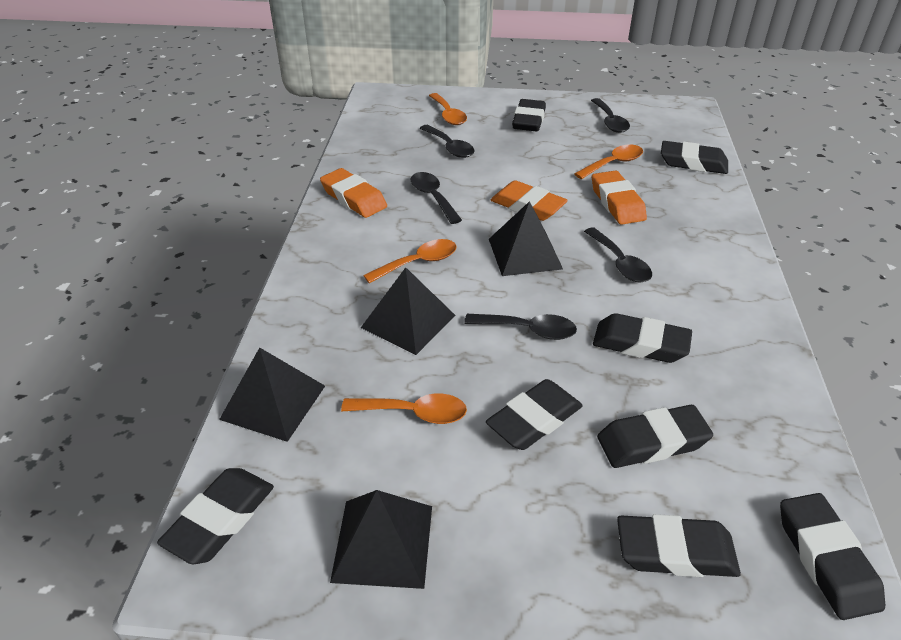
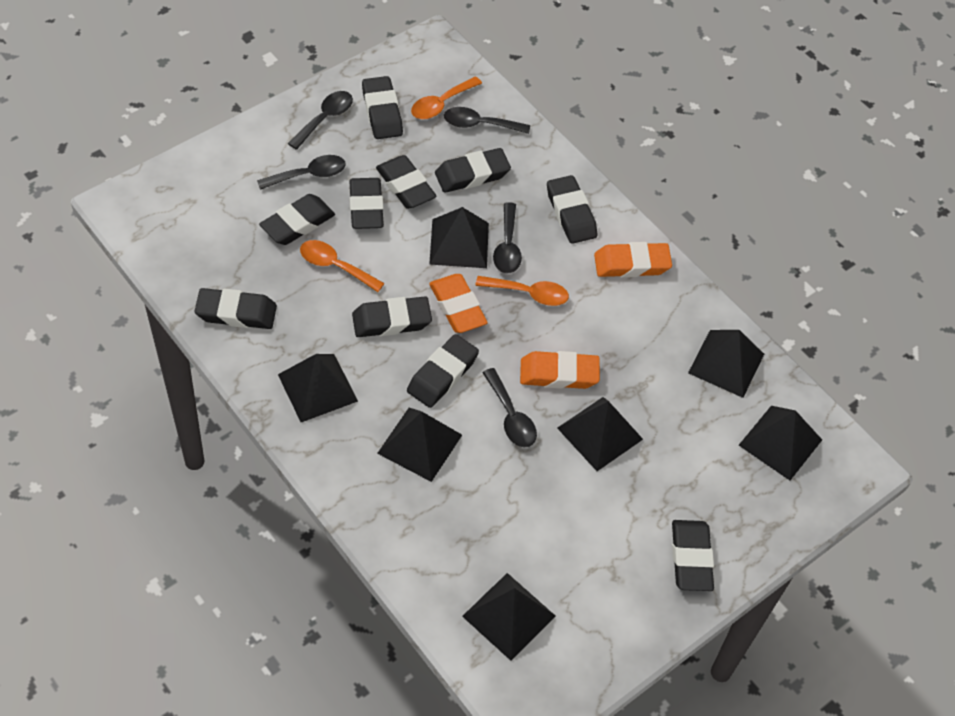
black eraser: [157,468,274,565] [486,379,583,450] [512,99,546,131] [593,313,692,363] [597,405,713,468] [617,514,741,577] [661,141,728,174] [780,493,885,620] = 8 -> [195,288,277,329] [259,194,335,245] [349,178,384,229] [352,296,432,337] [362,76,403,139] [376,155,436,209] [407,334,479,408] [435,148,511,193] [547,175,597,244] [672,520,714,591] = 10
black pyramid: [219,347,325,442] [330,490,432,589] [361,267,456,355] [489,201,563,276] = 4 -> [278,354,358,422] [377,408,462,482] [429,207,489,268] [462,573,556,661] [557,397,643,471] [688,330,764,398] [739,406,822,480] = 7
orange spoon: [341,393,467,424] [363,239,457,283] [429,93,467,125] [574,145,643,179] = 4 -> [300,240,385,292] [411,76,482,119] [475,276,569,306] = 3

